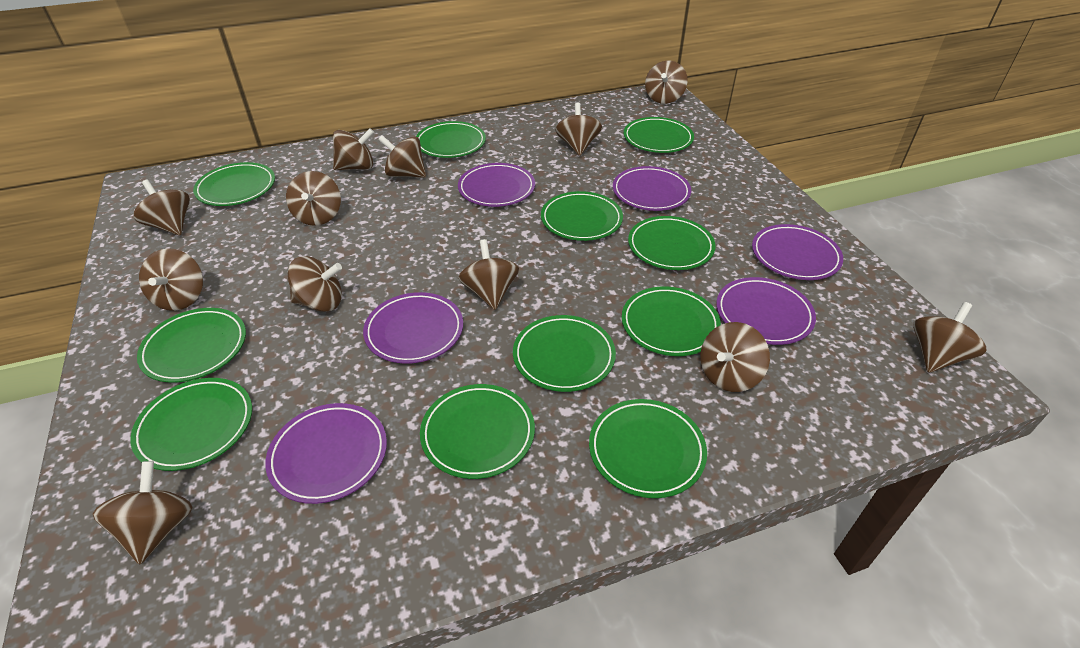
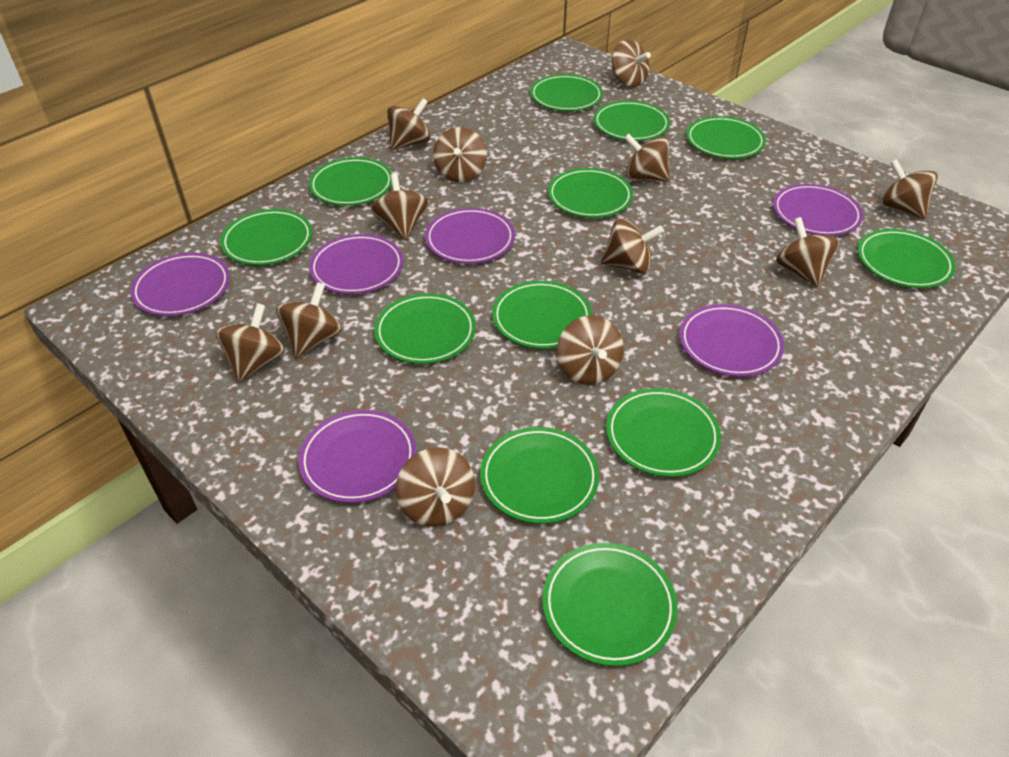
green plate: [130,378,252,471] [137,308,246,383] [193,162,275,206] [416,121,486,158] [420,384,535,479] [513,315,616,392] [541,191,623,241] [589,399,707,498] [622,286,721,356] [624,117,694,153] [628,216,715,270] = 11 -> [220,209,312,265] [309,157,392,206] [374,293,476,364] [480,427,599,524] [492,281,592,349] [530,74,603,111] [542,543,678,666] [548,168,633,218] [593,101,670,141] [606,388,721,477] [686,116,766,159] [857,229,956,288] = 12

